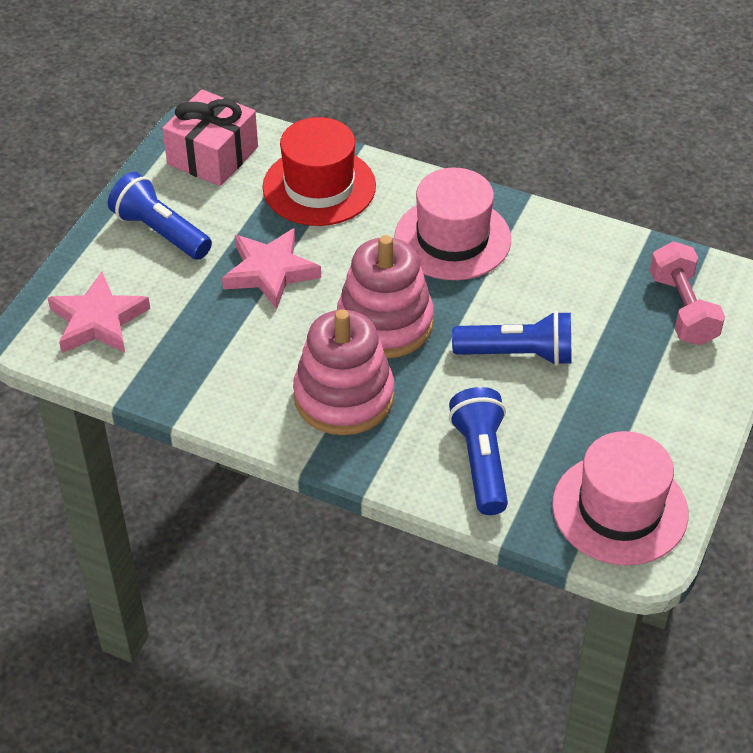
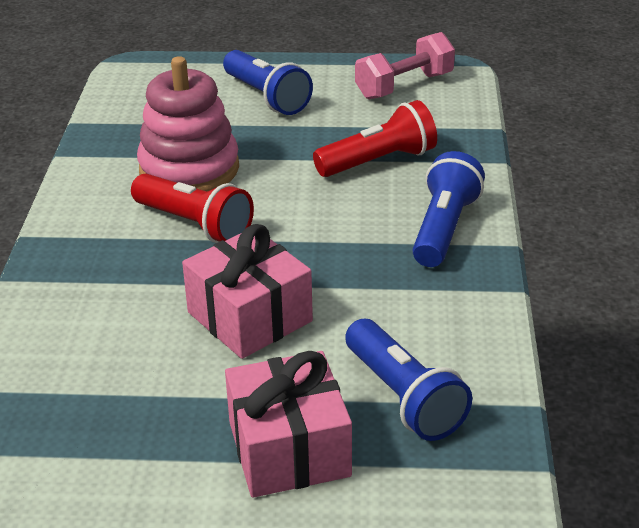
pink gift: [162,89,258,186] = 1 -> [182,224,313,359] [225,351,352,498] = 2
pink hat: [394,168,511,280] [552,431,688,566] = 2 -> none = 0
pink stacking toy: [293,309,394,435] [337,235,434,358] = 2 -> [137,56,239,192] = 1
pink star: [47,272,150,353] [222,228,321,309] = 2 -> none = 0
red flashlight: none = 0 -> [131,174,254,243] [313,100,437,177] = 2
red hat: [263,117,376,226] = 1 -> none = 0

